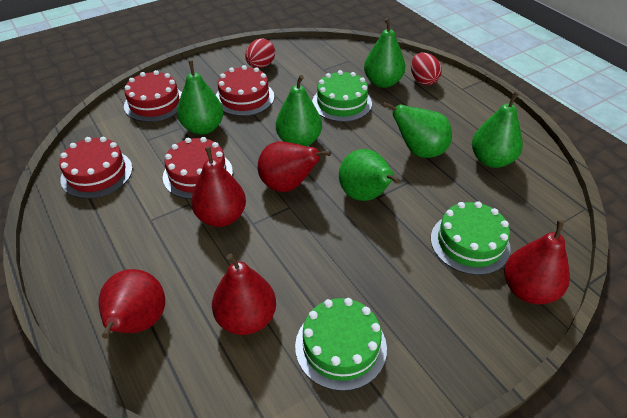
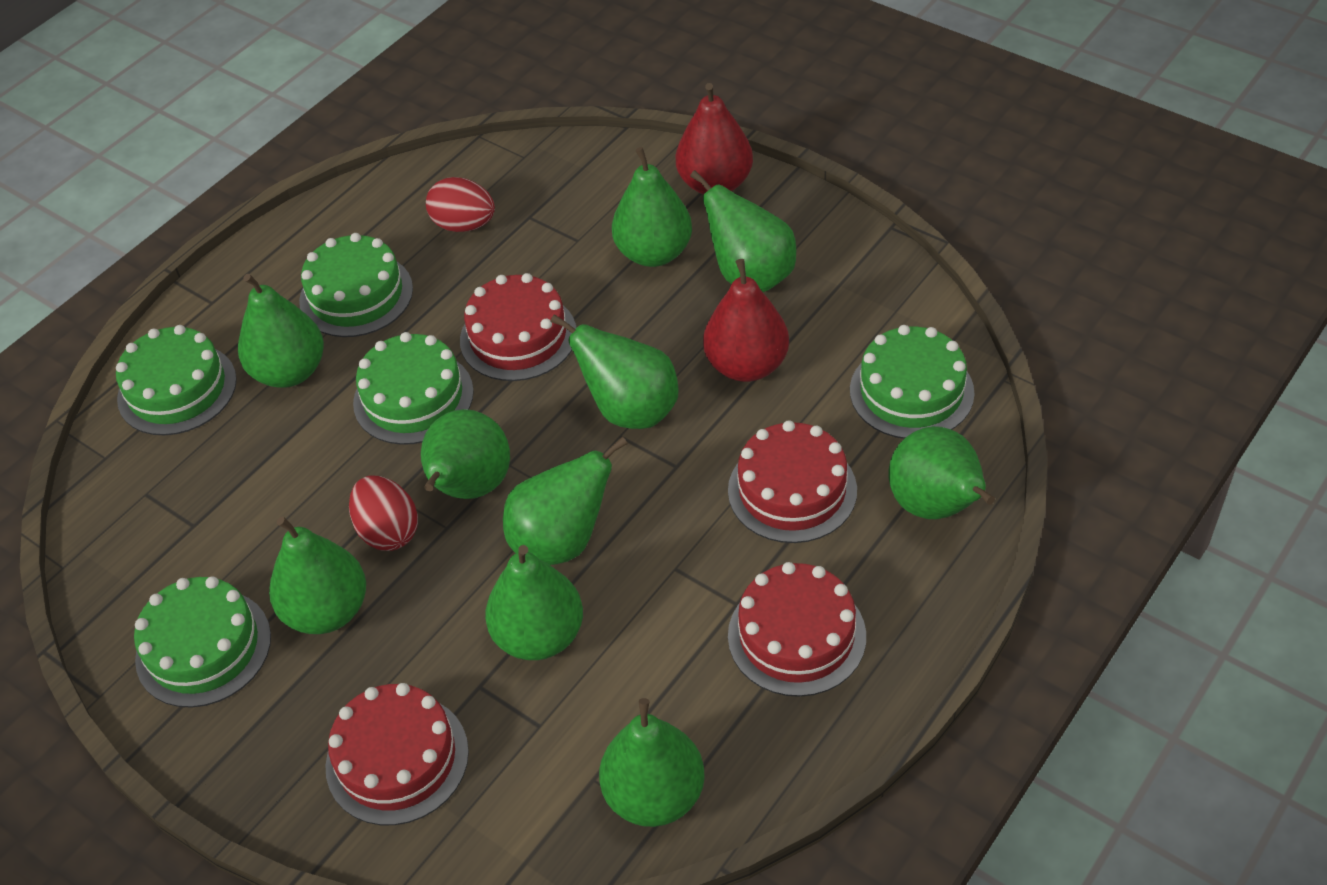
green cake: [295,298,387,391] [312,70,372,122] [431,201,511,275] = 3 -> [116,325,237,435] [134,576,271,708] [299,233,413,337] [353,332,474,445] [850,325,975,439] = 5
green pear: [177,60,224,135] [276,75,322,146] [339,149,400,201] [364,18,405,88] [382,102,452,158] [472,92,523,168] = 6 -> [238,274,324,388] [269,517,366,634] [421,409,510,499] [485,545,583,660] [503,437,628,565] [550,314,679,429] [599,698,705,827] [612,147,692,267] [690,170,796,292] [889,426,995,519] = 10
red pear: [98,269,165,339] [191,147,246,227] [212,253,276,335] [258,142,331,192] [504,220,570,304] = 5 -> [676,83,753,195] [703,259,789,382] = 2

